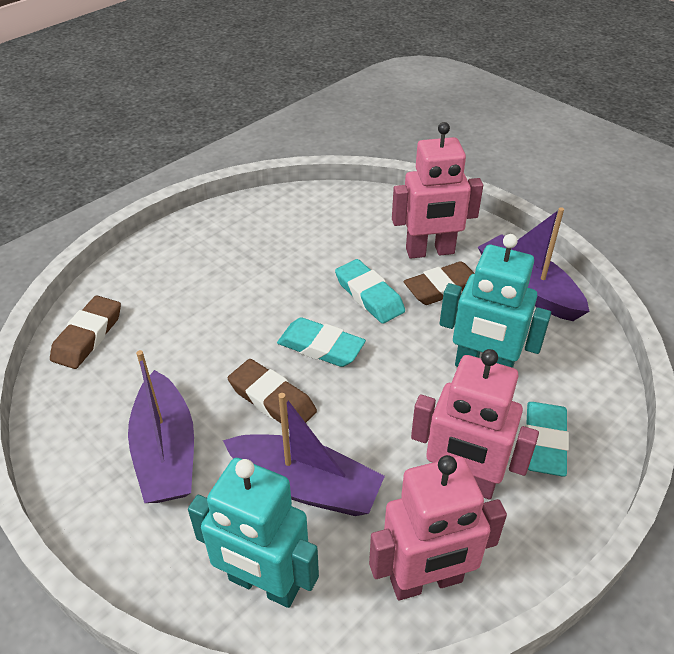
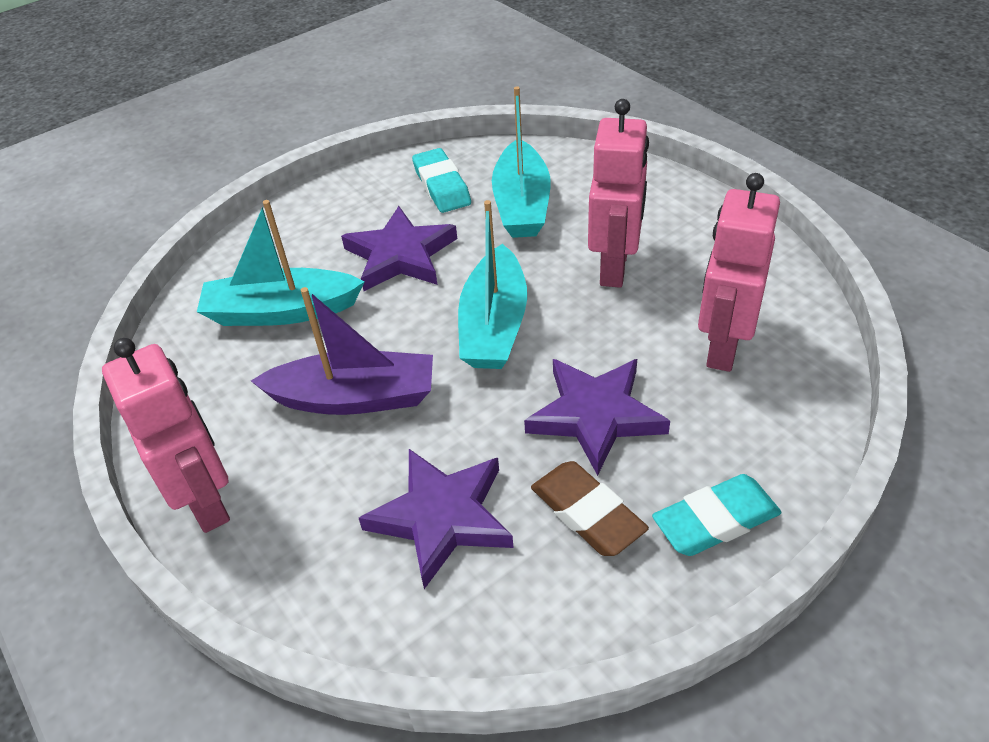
brown eraser: [50,296,121,369] [228,359,317,429] [403,261,475,305] = 3 -> [531,461,649,556] = 1
purple boat: [128,350,194,503] [223,393,385,516] [478,207,590,321] = 3 -> [251,287,433,415] = 1
purple star: none = 0 -> [341,206,457,291] [359,449,514,589] [524,359,670,476] = 3
turquoise boat: none = 0 -> [197,200,365,326] [458,200,527,369] [492,86,551,238] = 3
turquoise eraser: [277,317,366,367] [335,259,405,324] [525,402,569,477] = 3 -> [412,148,471,213] [652,474,781,556] = 2
turquoise robot: [188,458,319,608] [440,234,551,368] = 2 -> none = 0

